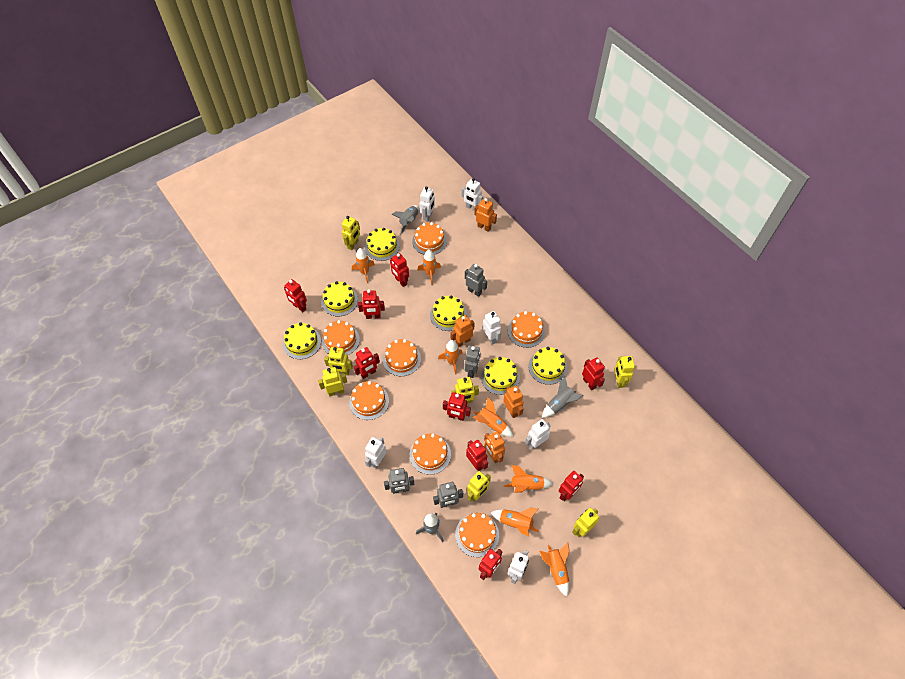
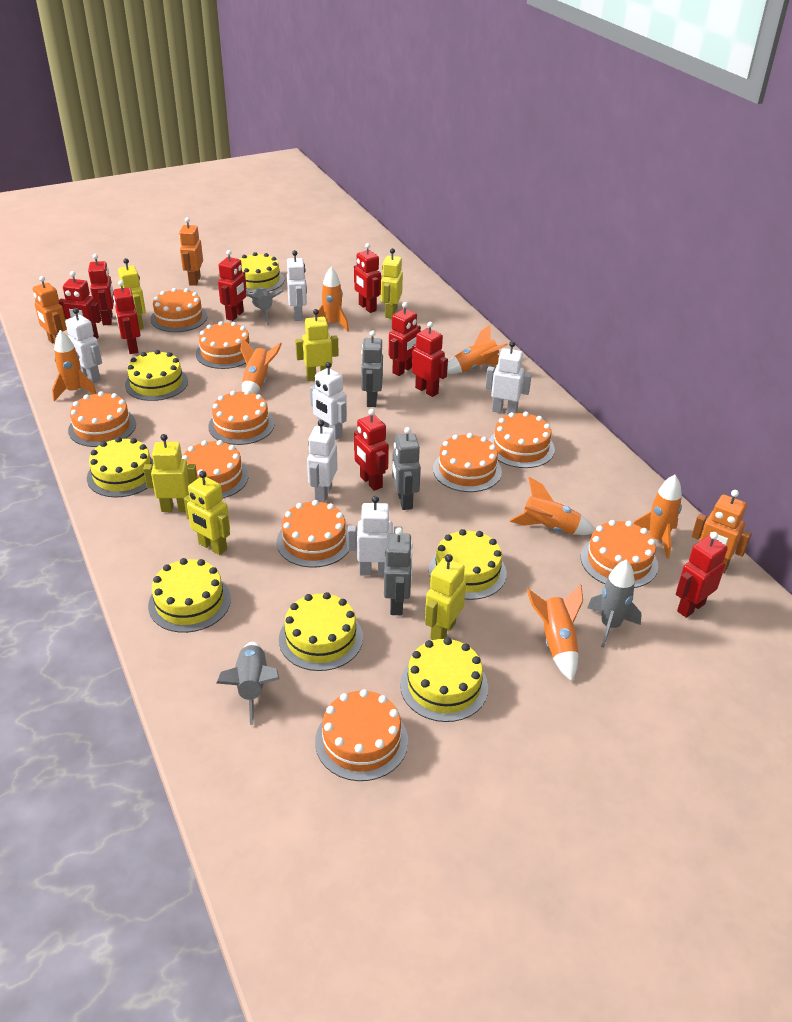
grey robot: [384,468,415,494] [433,482,463,508] [465,264,487,297] [465,345,480,378] = 4 -> [361,330,383,407] [384,527,413,615] [392,427,421,510] = 3
orange cake: [322,320,360,355] [349,381,389,420] [383,339,421,376] [410,434,451,475] [412,222,447,255] [455,513,499,557] [508,311,545,348] = 7 -> [68,391,136,447] [150,288,207,332] [182,440,249,498] [196,321,255,369] [208,390,274,445] [277,500,349,568] [315,689,408,781] [433,433,502,492] [489,412,555,468] [581,520,658,588] = 10
orange robot: [451,315,475,347] [474,198,497,232] [484,431,505,463] [503,386,524,418] = 4 -> [33,276,67,344] [179,217,203,286] [692,490,752,573] = 3
yellow cake: [283,322,321,359] [321,281,358,316] [365,228,400,261] [430,296,467,331] [481,357,520,395] [529,347,567,385] = 6 -> [87,437,153,497] [125,350,188,401] [148,558,231,633] [239,252,284,293] [279,592,363,671] [400,637,488,722] [429,529,507,600] = 7
yellow robot: [318,367,347,396] [324,347,353,375] [342,216,360,250] [451,377,479,403] [467,471,491,502] [572,508,599,537] [614,356,635,388] = 7 -> [118,258,146,330] [143,434,198,512] [184,471,230,555] [295,309,339,381] [381,248,403,319] [425,554,466,640] = 6

